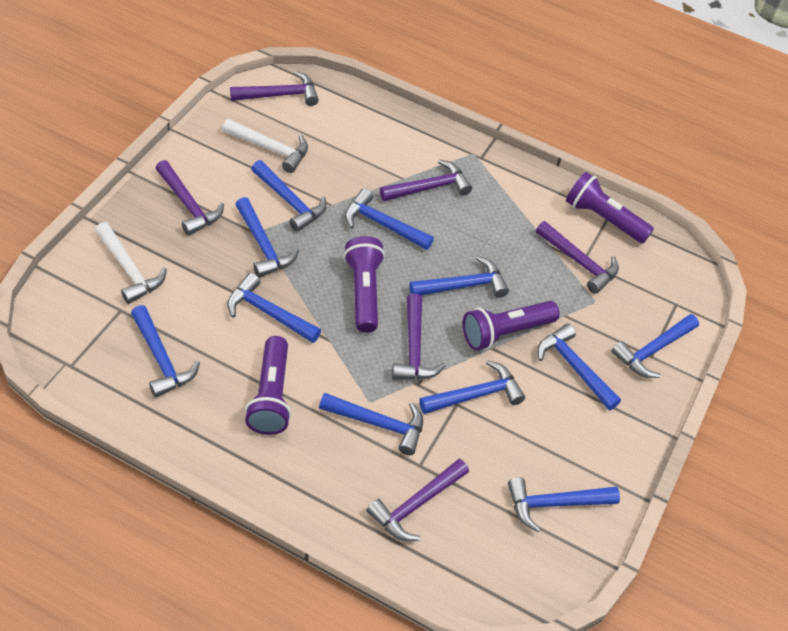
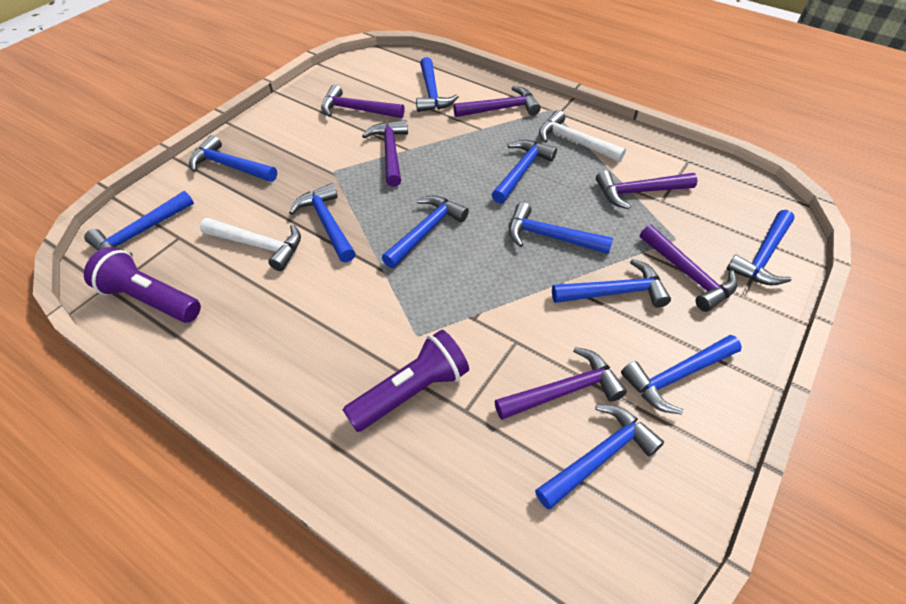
purple flashlight: [245,336,291,435] [344,236,385,333] [463,301,560,351] [566,172,654,243] = 4 -> [84,247,201,323] [343,330,469,432] = 2

